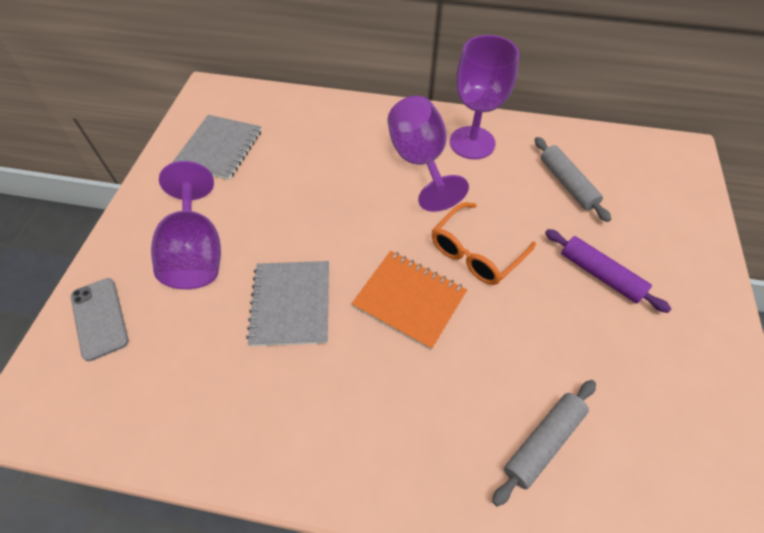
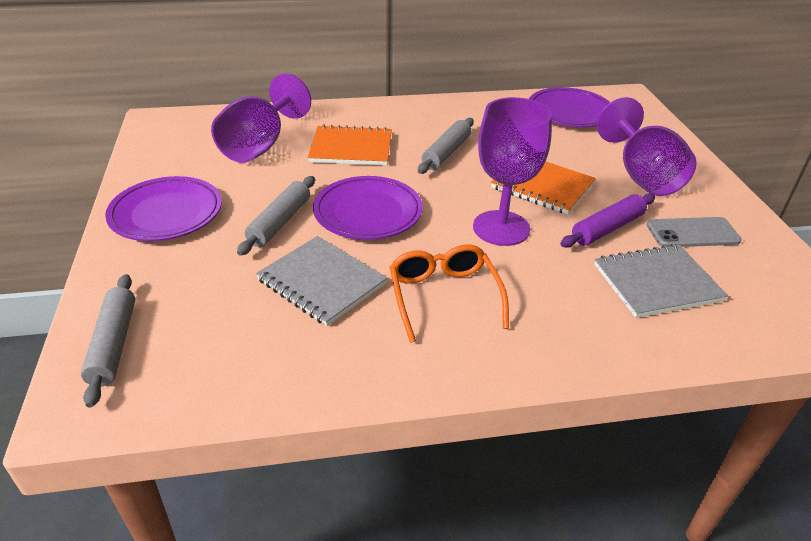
grey rolling pin: [492,380,596,507] [535,137,611,222] = 2 -> [81,274,135,408] [237,176,315,256] [418,118,474,174] = 3
orange notebook: [351,251,467,350] = 1 -> [308,124,392,166] [491,162,596,215] = 2
purple plate: none = 0 -> [105,176,222,241] [313,176,423,240] [529,87,611,127] = 3

